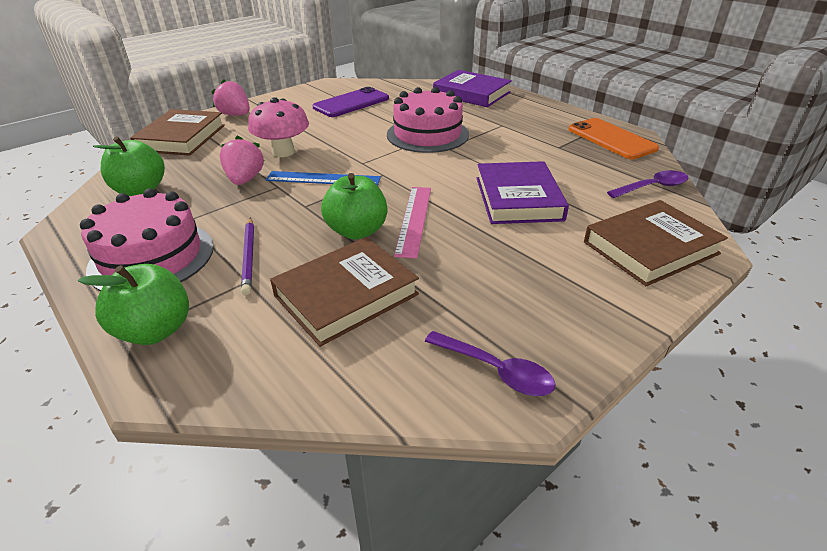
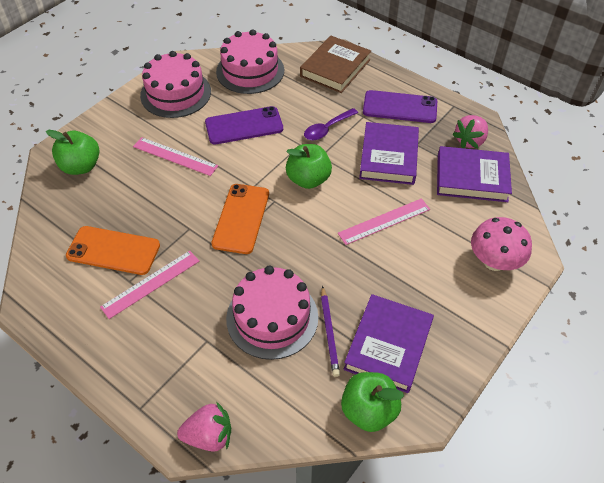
blue ruler: [266,171,381,186] = 1 -> none = 0
brown book: [130,109,225,156] [270,237,419,347] [584,200,728,286] = 3 -> [300,36,371,93] = 1
orange phone: [568,118,659,159] = 1 -> [66,226,160,275] [211,184,269,254] = 2
pink cake: [80,188,214,291] [387,87,469,153] = 2 -> [140,51,211,118] [216,29,284,94] [226,266,318,360] = 3
pink ruler: [394,187,431,259] = 1 -> [100,251,199,319] [133,137,218,176] [338,198,430,245] = 3
purple book: [433,70,512,107] [477,161,569,224] = 2 -> [344,294,434,393] [359,122,419,185] [437,146,512,202] = 3
purple phone: [312,87,389,117] = 1 -> [205,106,283,145] [363,90,437,123] = 2
purple spoon: [425,331,556,396] [607,170,688,198] = 2 -> [304,108,358,141] = 1

